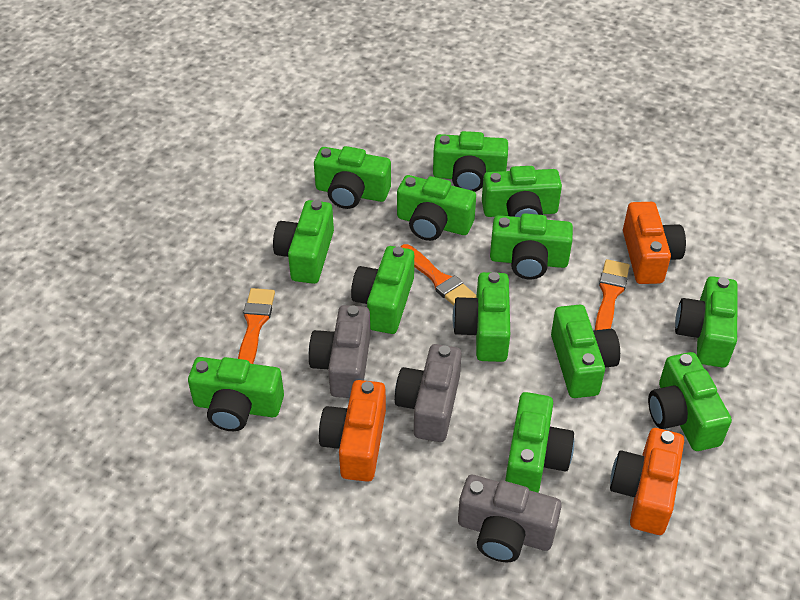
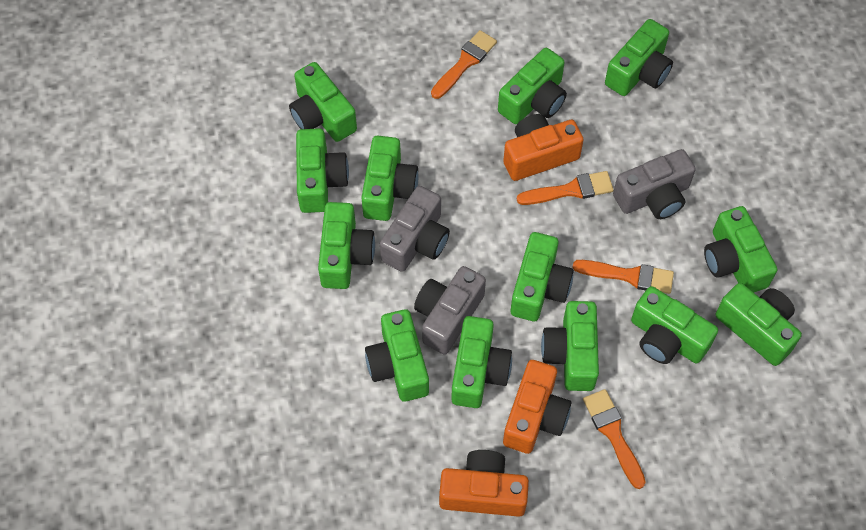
orange brush: [238,288,275,364] [400,244,476,306] [595,259,630,330] = 3 -> [431,30,497,99] [517,171,614,205] [572,260,674,294] [583,389,646,489] = 4

